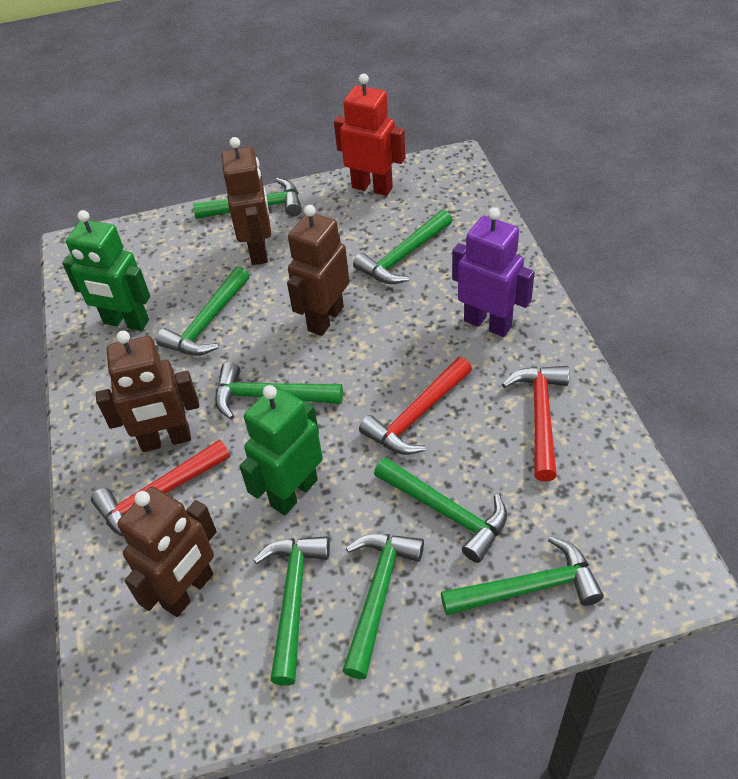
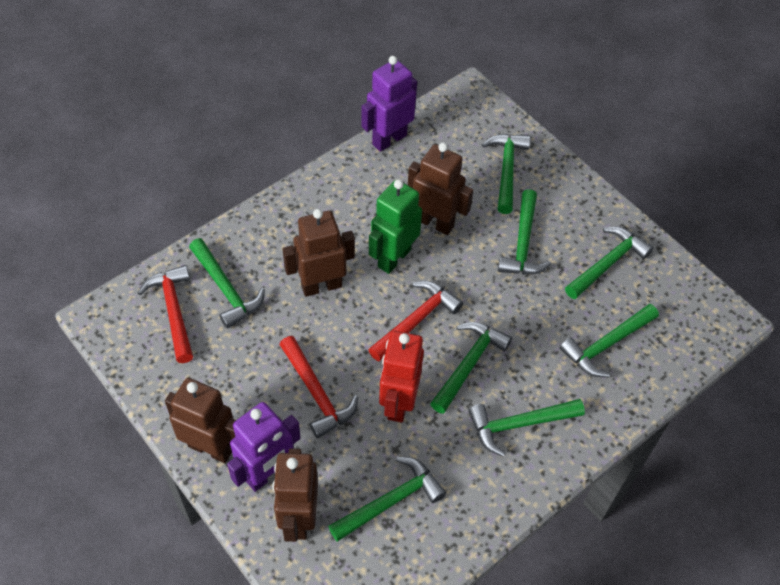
green robot: [62,210,150,331] [240,385,323,515] = 2 -> [369,179,422,274] = 1
purple robot: [452,208,535,337] = 1 -> [227,402,300,492] [361,56,417,152] = 2

